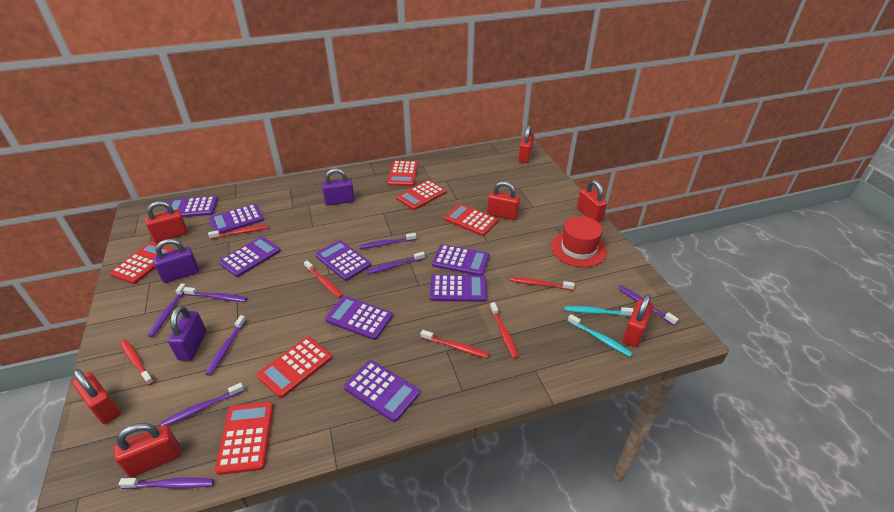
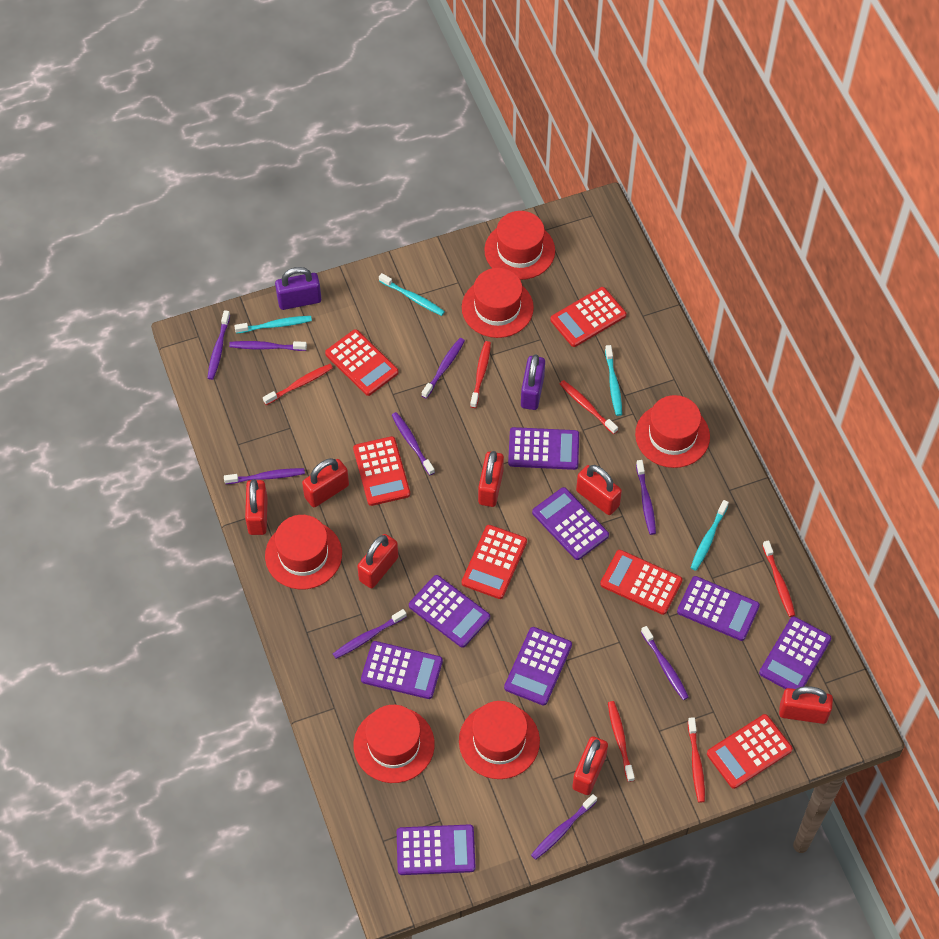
purple padlock: [153,239,199,283] [168,306,206,361] [322,168,355,206] = 3 -> [275,267,321,310] [521,354,545,410] = 2
purple toothbrush: [118,477,214,489] [148,283,186,337] [161,383,244,426] [183,287,247,302] [205,315,246,376] [359,233,416,249] [366,252,425,274] [618,285,678,326] = 8 -> [207,310,230,380] [224,468,305,484] [229,341,307,351] [333,609,407,659] [392,412,435,475] [422,338,465,399] [531,794,597,860] [636,460,656,535] [641,626,689,700] = 9
red hat: [551,216,607,267] = 1 -> [265,515,342,589] [354,705,435,783] [459,701,540,779] [462,268,534,338] [484,211,555,280] [635,395,710,468] = 6
turquoise toothbrush: [564,306,633,316] [568,314,633,357] = 2 -> [234,316,312,334] [379,273,445,316] [605,345,622,416] [691,500,729,571] = 4

